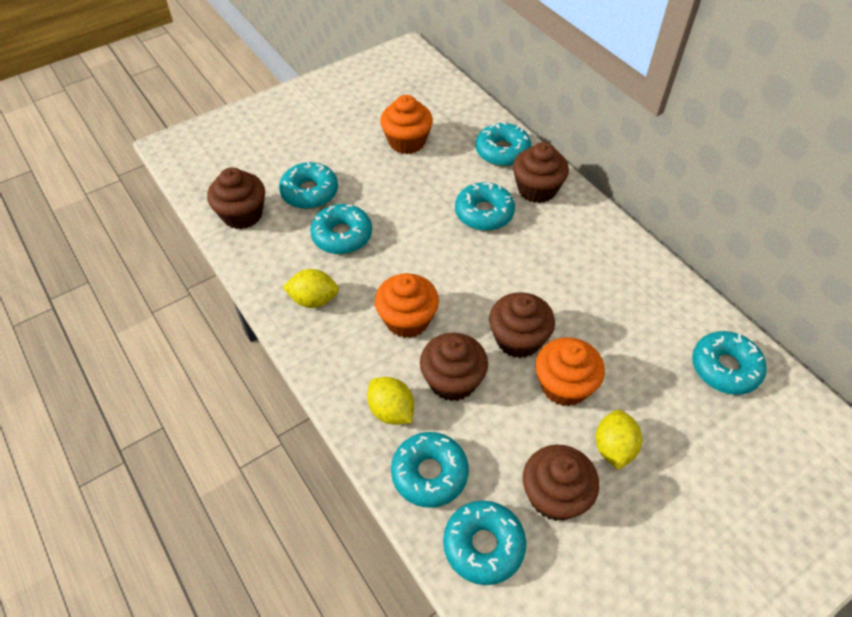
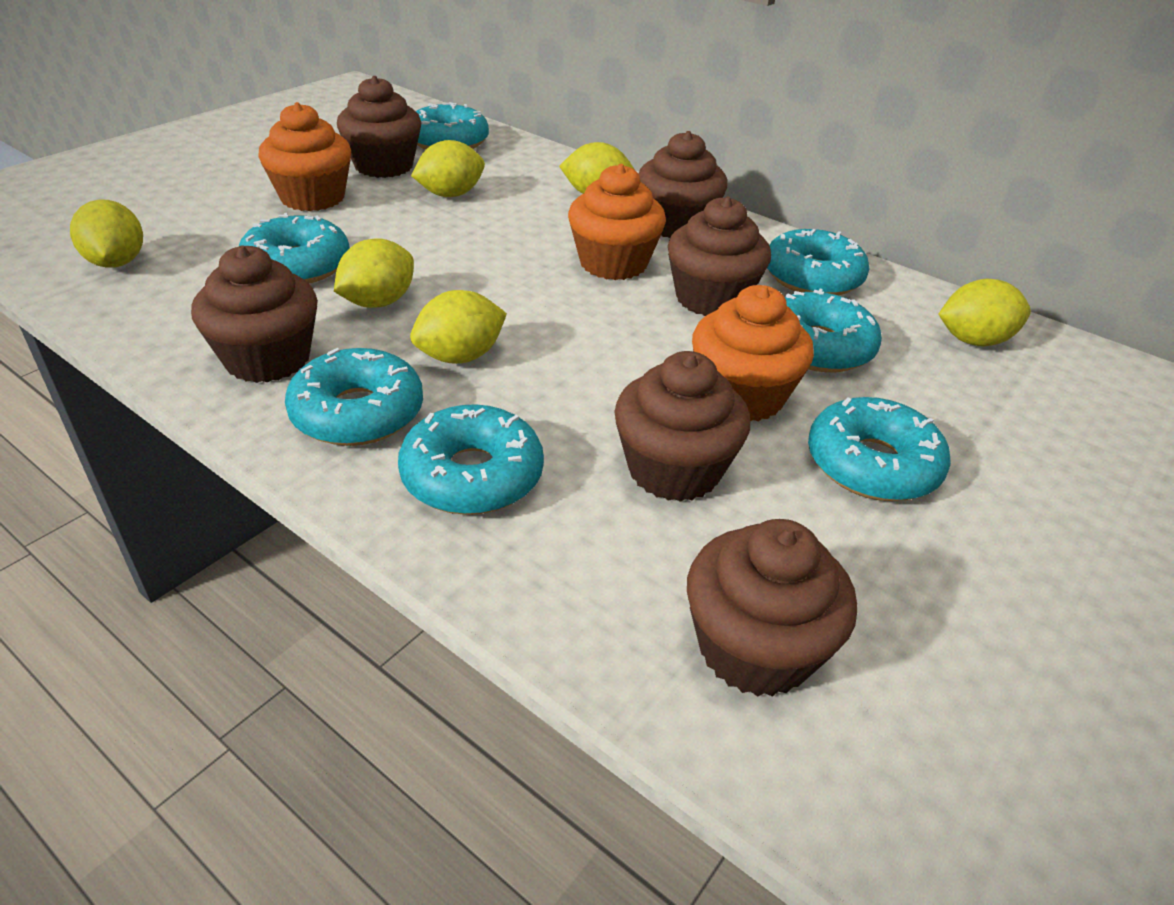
brown cupcake: [207,167,265,229] [420,333,488,401] [489,292,555,358] [513,142,569,203] [523,445,599,521] = 5 -> [191,245,318,383] [337,76,421,178] [614,351,750,502] [639,131,728,238] [668,196,771,316] [687,519,857,697] = 6
yellow lemon: [283,269,339,308] [367,377,414,425] [595,410,642,470] = 3 -> [70,199,143,268] [334,238,414,308] [410,290,507,364] [411,140,485,197] [559,142,635,194] [939,279,1031,346] = 6

